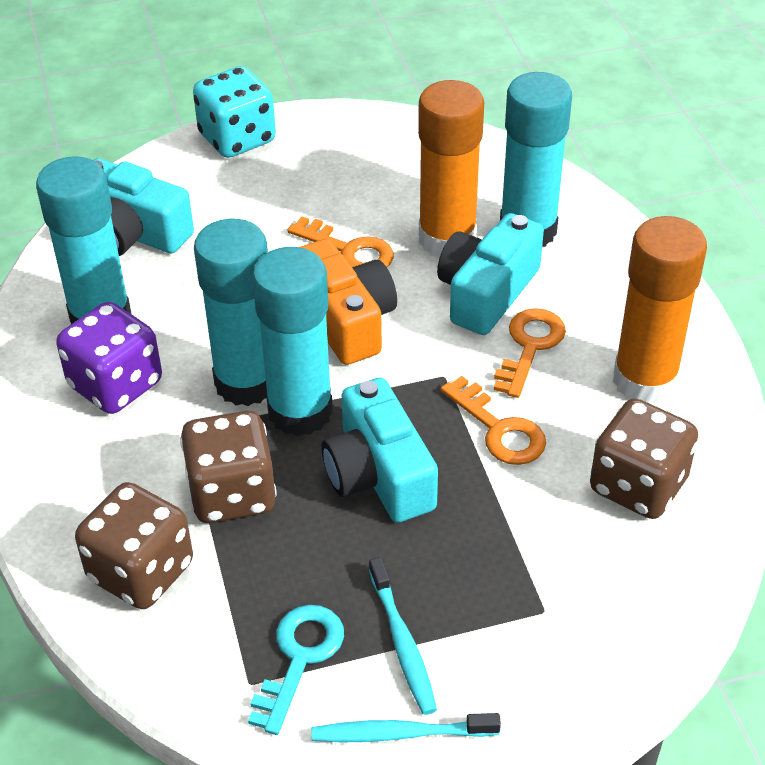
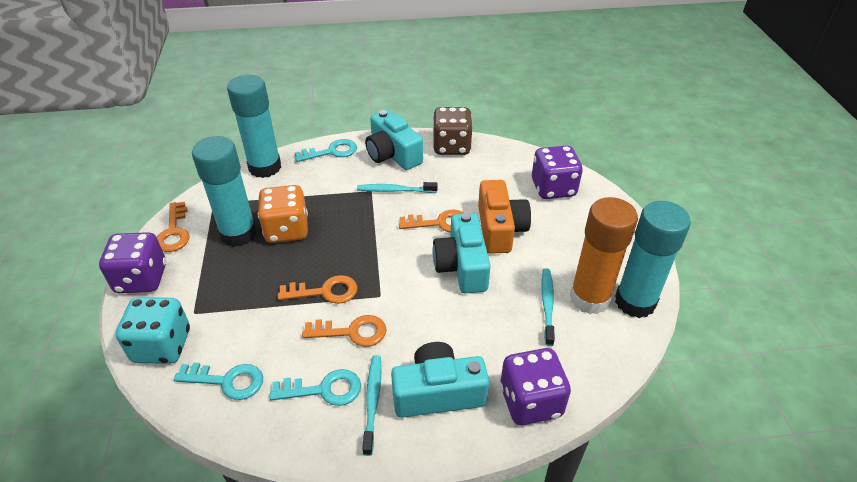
brown dice: [75,482,193,609] [180,411,277,523] [590,398,698,519] = 3 -> [433,107,472,155] = 1
orange dice: none = 0 -> [258,185,308,243] = 1
orange glue stick: [418,80,484,256] [613,216,707,404] = 2 -> [570,197,638,314] = 1
orange key: [287,216,394,267] [441,376,546,465] [494,308,566,398] = 3 -> [157,202,189,252] [278,275,358,304] [302,315,387,347] [399,209,464,233] = 4
purple dice: [56,302,162,414] = 1 -> [99,232,166,293] [500,348,571,425] [532,145,583,199] = 3
turquoise glue stick: [36,156,132,324] [194,219,268,406] [252,247,333,436] [500,72,572,247] = 4 -> [192,136,257,247] [227,75,281,178] [615,201,691,318] = 3
turquoise key: [248,605,344,735] = 1 -> [174,363,263,400] [270,369,361,406] [295,139,357,162] = 3
turquoise toothbrush: [312,713,501,742] [369,557,437,715] = 2 -> [357,182,438,193] [362,355,382,456] [541,268,555,346] = 3

